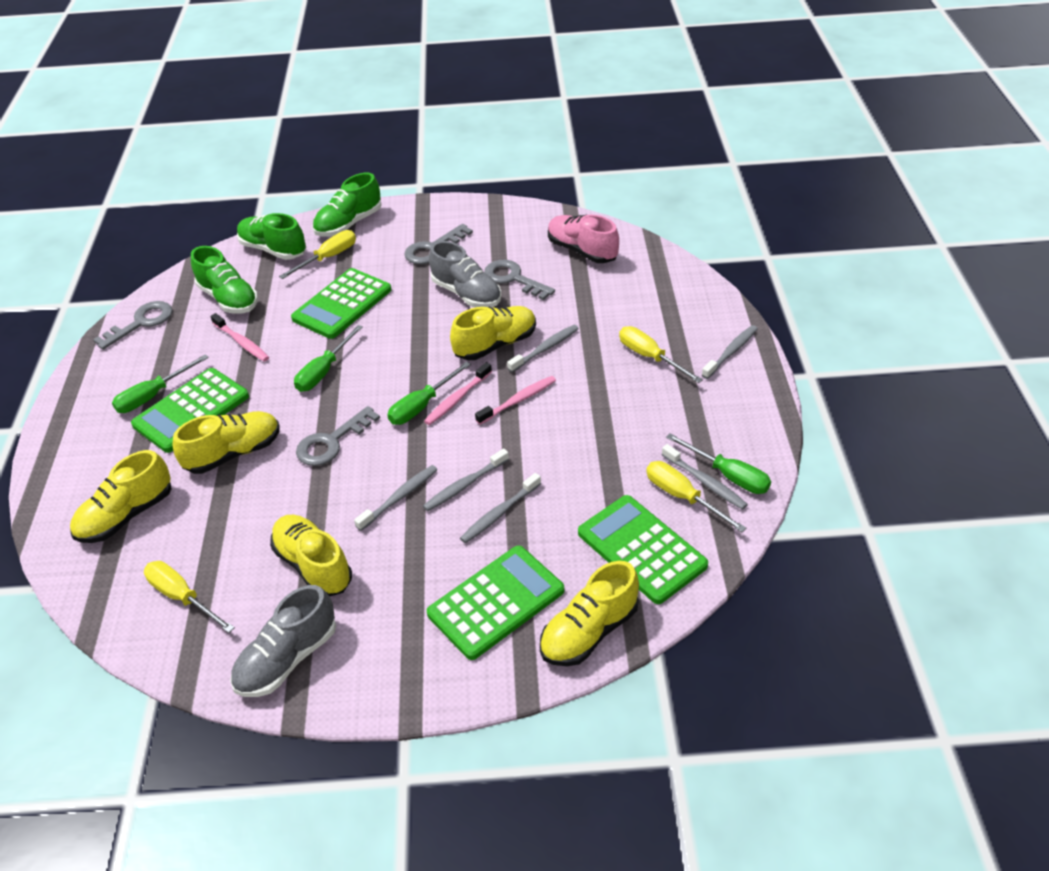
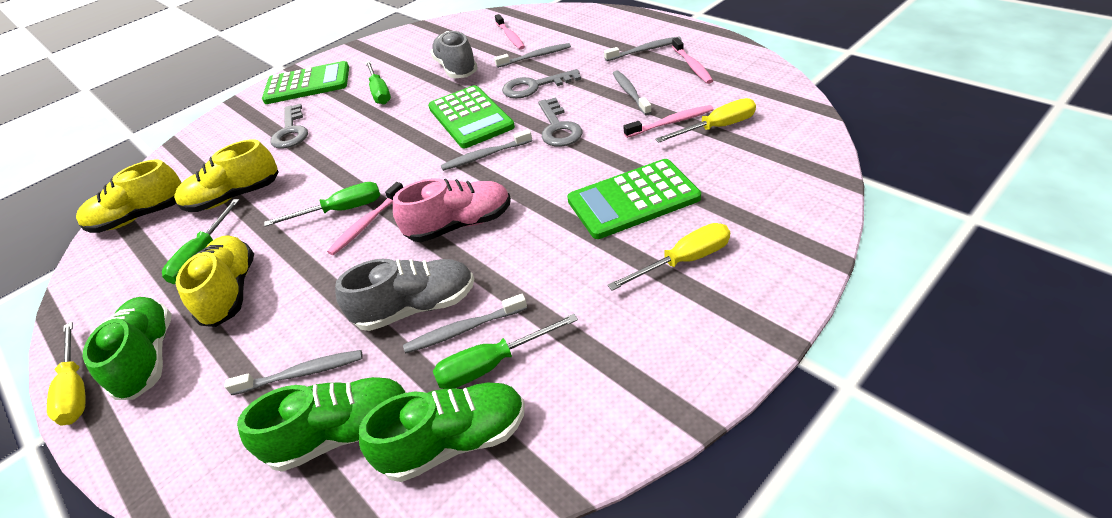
green calculator: [131,368,249,453] [291,268,392,339] [427,545,564,660] [578,495,708,604] = 4 -> [262,61,349,104] [428,85,515,148] [567,159,701,239] = 3
grey key: [93,301,173,350] [296,406,380,466] [404,224,473,265] [484,259,555,300] = 4 -> [270,104,308,149] [502,69,581,98] [538,97,582,147] = 3
pink toothbrush: [211,313,269,361] [424,362,492,425] [475,376,556,424] = 3 -> [327,182,403,255] [495,14,525,50] [623,105,714,138] [672,38,713,84] = 4
yellow screwdriver: [144,561,235,633] [279,230,356,279] [619,326,703,383] [646,461,746,532] = 4 -> [47,322,86,426] [608,223,730,291] [655,98,756,143] = 3
yellow shoe: [70,450,172,543] [173,411,279,474] [270,515,352,596] [450,306,536,360] [540,561,639,666] = 5 -> [76,159,182,233] [174,139,279,212] [176,235,254,327] = 3

